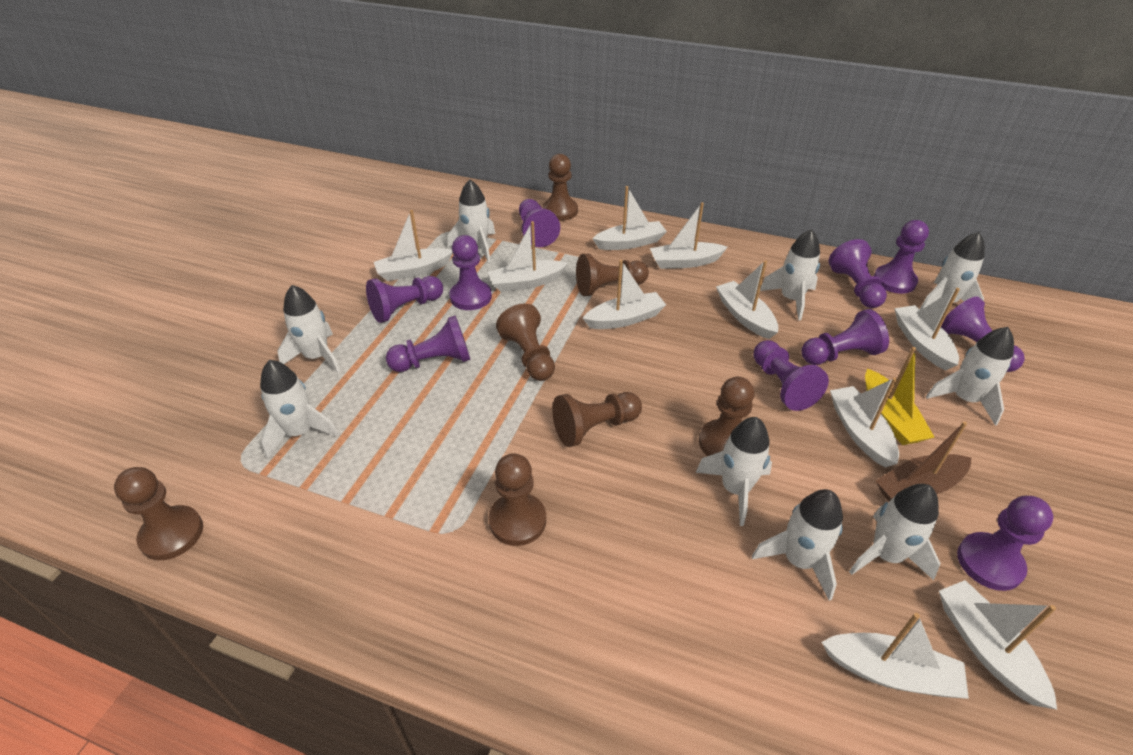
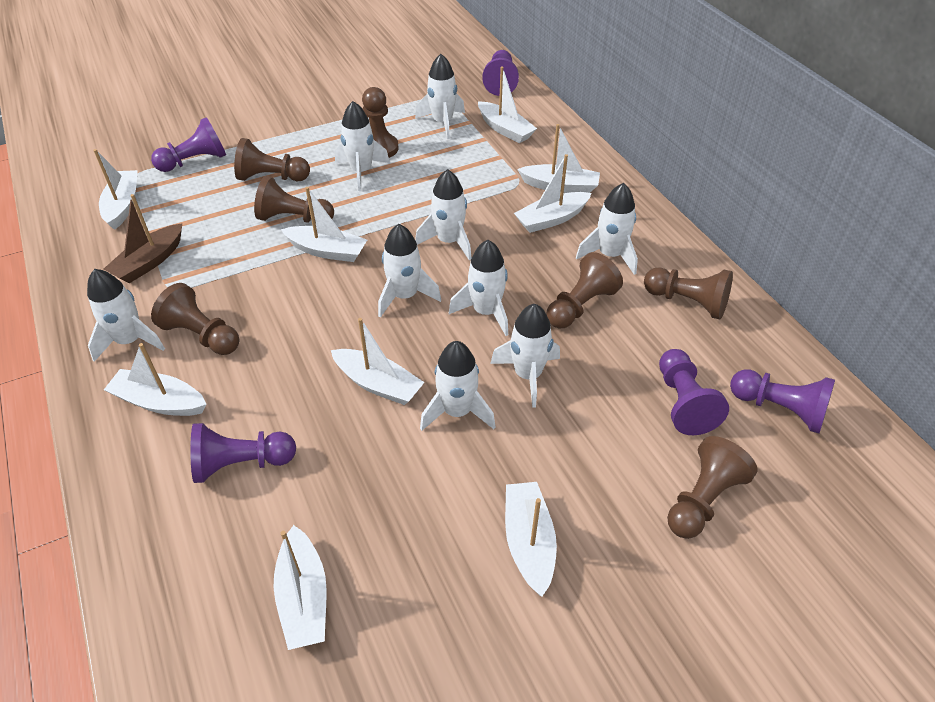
purple pawn: [366,276,443,323] [386,315,471,372] [449,235,492,310] [519,199,560,247] [753,340,829,411] [801,309,889,365] [828,239,887,308] [874,220,929,294] [941,296,1025,372] [957,496,1053,591] = 10 -> [151,117,226,172] [190,423,296,483] [482,50,519,96] [659,349,729,435] [730,369,835,433] = 5
white boat: [374,210,453,281] [488,221,568,292] [583,260,666,329] [592,186,667,250] [650,202,728,269] [716,260,778,339] [822,613,969,699] [830,377,899,467] [894,288,960,371] [939,580,1057,710] = 10 -> [93,149,138,230] [104,343,207,416] [274,525,327,650] [281,187,367,262] [331,318,425,405] [478,66,537,143] [505,482,557,597] [514,154,591,233] [517,124,600,193] = 9
yellow boat: [865,347,935,445] = 1 -> none = 0

